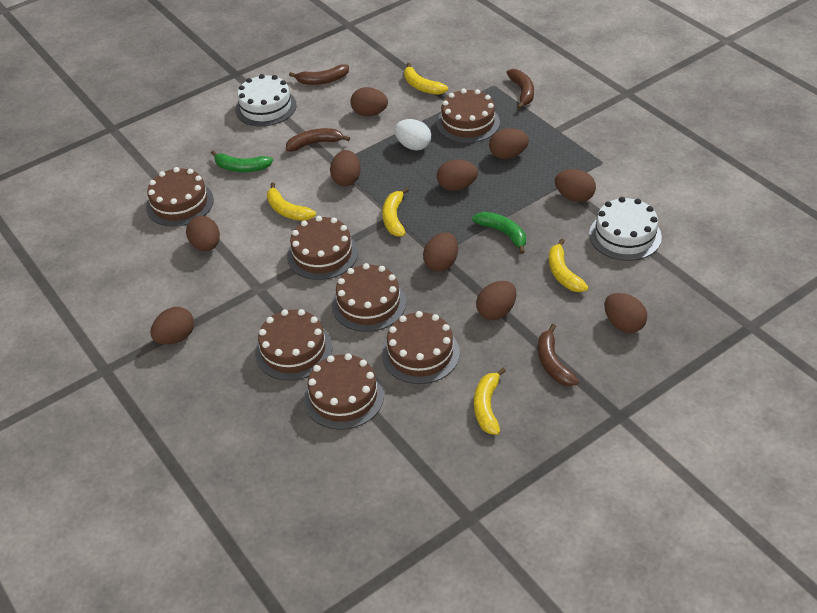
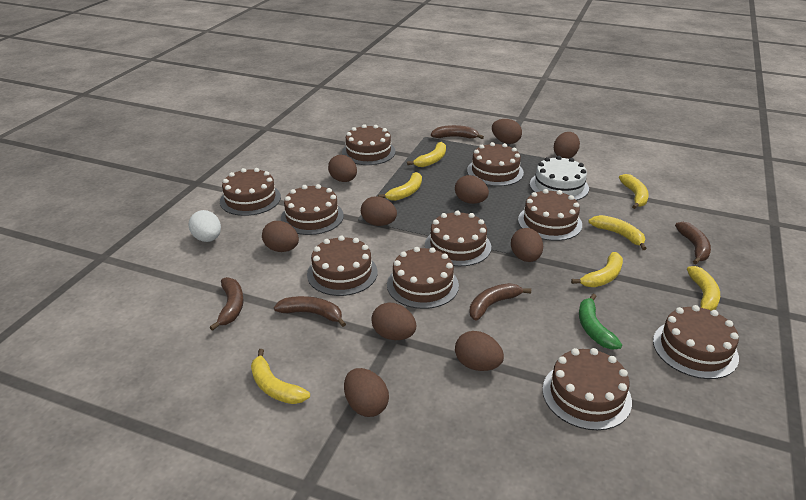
brown banana: [286,128,350,152] [289,64,349,85] [506,69,534,109] [538,324,579,386] = 4 -> [209,277,244,331] [274,296,346,327] [431,125,484,139] [469,283,531,321] [675,222,711,264] = 5
brown cake: [146,167,214,227] [255,309,332,381] [287,216,358,280] [304,353,384,430] [332,263,406,332] [382,311,460,384] [437,89,500,143] = 7 -> [220,168,281,216] [281,184,344,235] [307,236,378,296] [342,124,396,165] [387,247,459,309] [425,211,491,266] [467,142,524,186] [518,189,582,241] [542,348,632,430] [653,305,739,379] = 10
green banana: [211,150,273,172] [472,212,526,254] = 2 -> [579,293,622,350] = 1
white cake: [235,74,297,126] [589,197,662,261] = 2 -> [530,156,589,201] = 1
yellow banana: [267,182,316,221] [382,187,409,237] [404,63,448,95] [474,368,506,435] [549,238,589,292] = 5 -> [251,349,310,404] [378,172,422,201] [407,142,446,167] [571,252,623,287] [589,215,647,250] [619,174,649,209] [687,266,720,311] = 7

